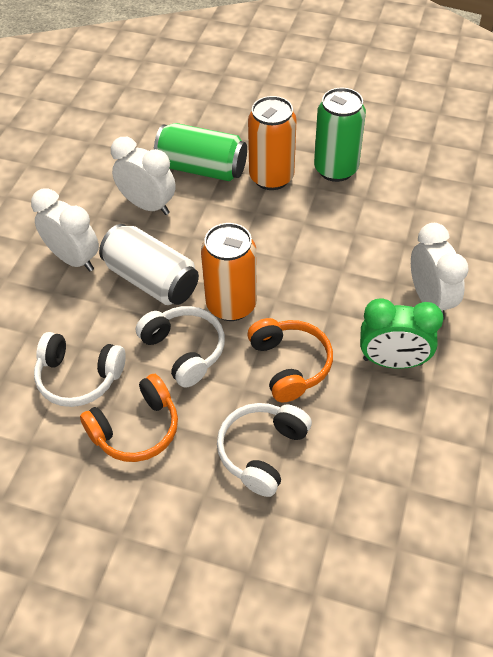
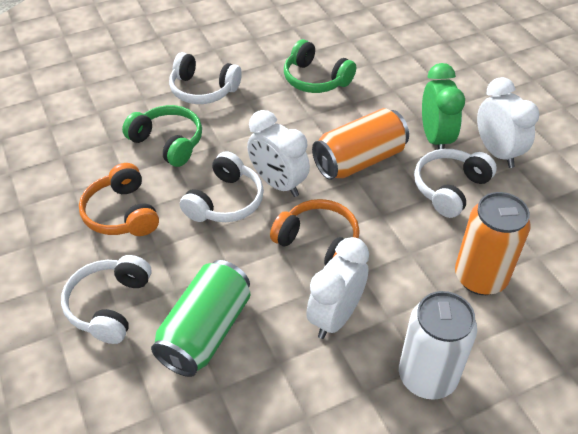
green can: [154,123,247,181] [314,88,366,182] = 2 -> [151,260,250,377] = 1
green headphones: none = 0 -> [122,105,202,167] [284,39,356,93] = 2
white headphones: [34,332,126,407] [136,306,225,388] [217,403,312,497] = 3 -> [61,255,152,344] [169,52,242,104] [180,151,264,222] [414,149,497,218] = 4

